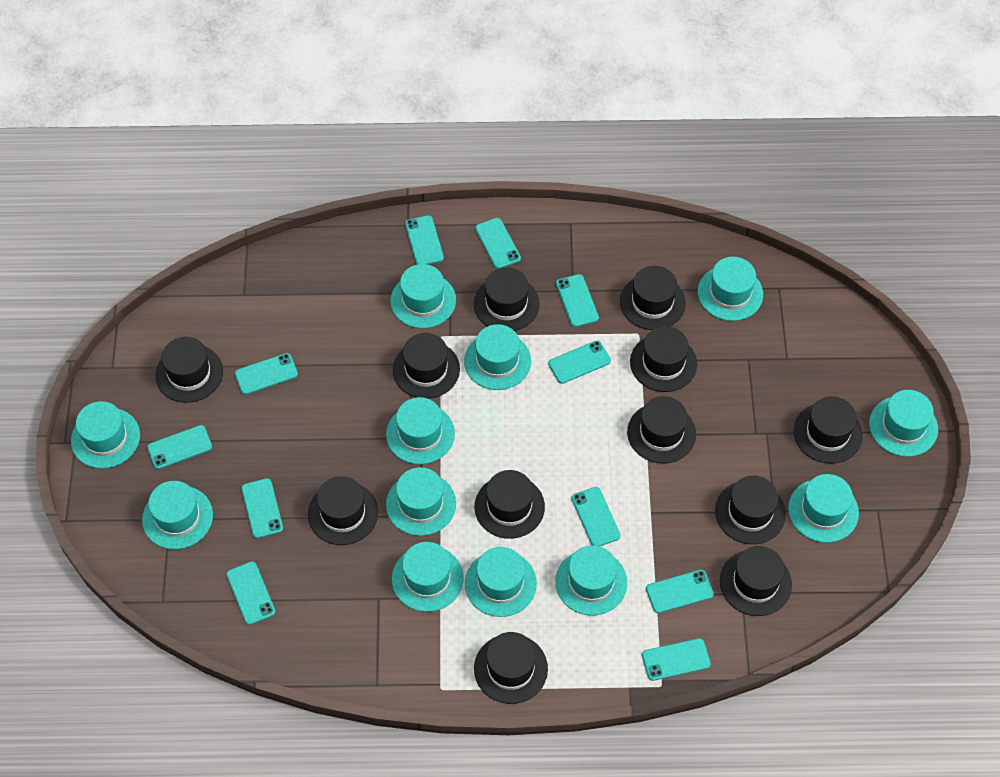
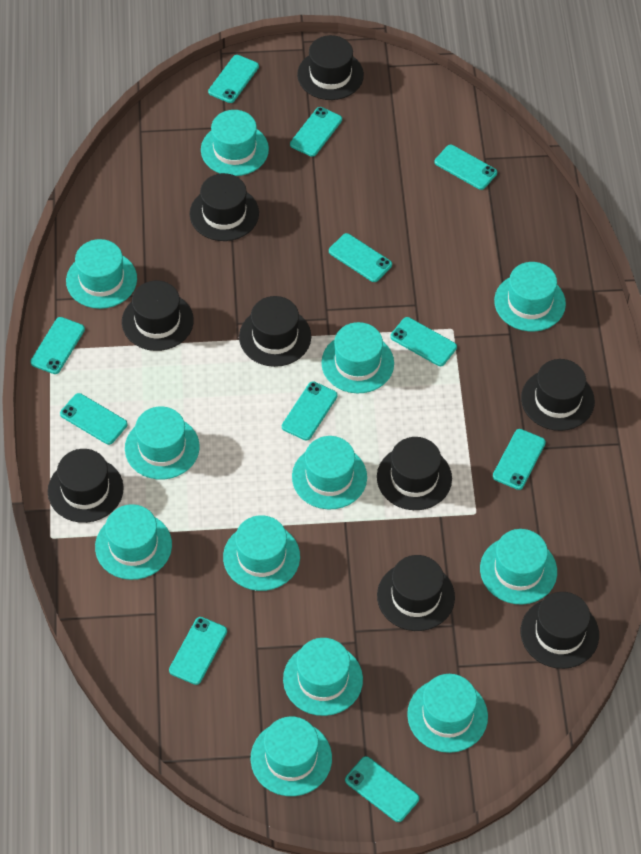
black hat: [155,337,223,403] [308,476,378,545] [393,333,460,399] [474,267,540,331] [474,470,545,539] [474,632,548,704] [620,266,686,330] [627,396,696,463] [630,326,697,392] [715,476,786,544] [720,546,792,616] [794,396,863,464] = 12 -> [48,449,124,523] [122,281,194,351] [190,173,259,241] [239,296,311,367] [297,35,364,100] [377,437,452,510] [377,555,455,631] [521,359,595,431] [521,592,599,669] = 9

